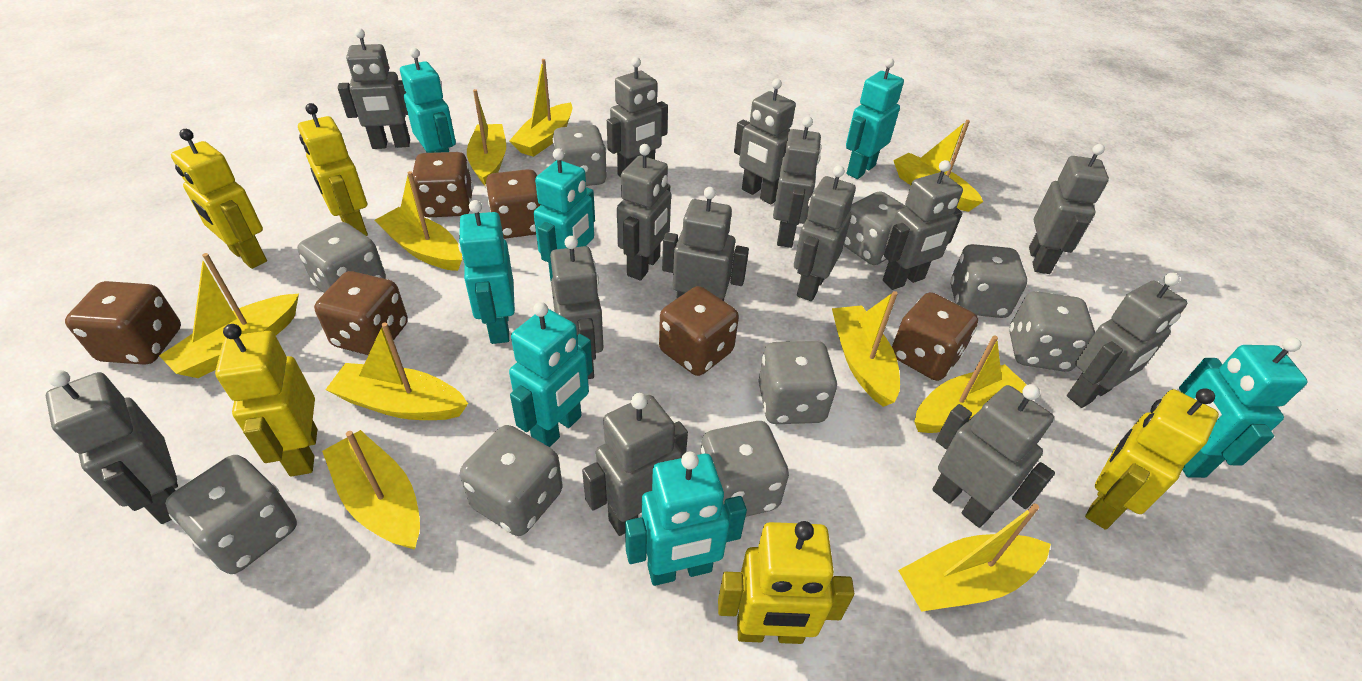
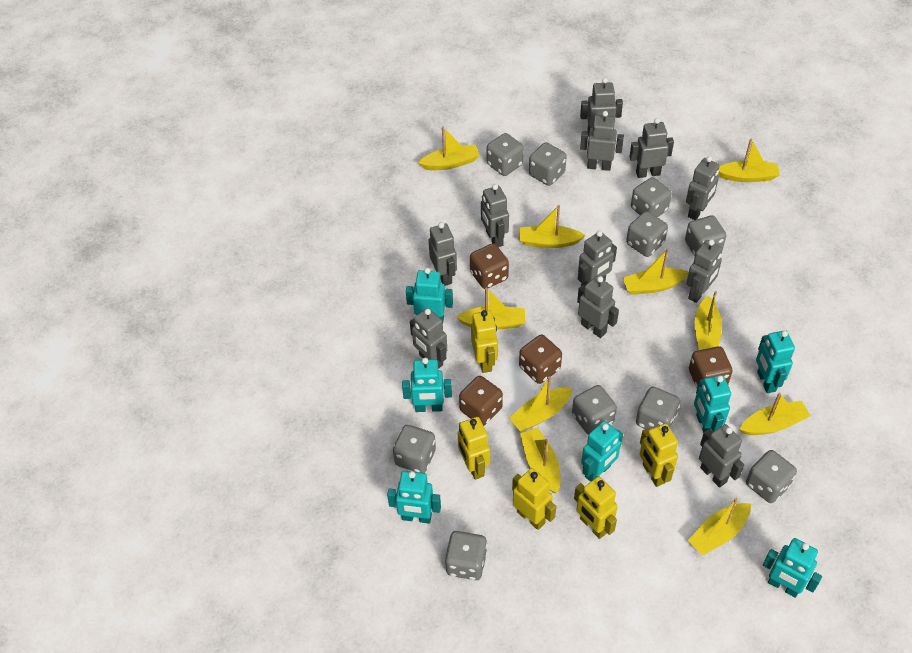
brown dice: [65,281,181,365] [314,271,408,355] [412,152,473,217] [485,169,540,239] [659,286,739,376] [892,292,978,381] = 6 -> [459,376,503,426] [470,243,509,289] [519,335,562,384] [689,346,733,388] = 4
grey dice: [165,455,297,574] [297,222,386,293] [460,425,563,536] [553,125,607,186] [700,421,789,517] [759,341,837,424] [844,191,906,265] [951,244,1027,318] [1009,291,1095,372] = 9 -> [393,425,436,473] [445,531,487,580] [487,133,524,176] [529,142,567,186] [572,385,617,435] [626,211,668,257] [631,177,672,217] [636,386,680,429] [685,215,726,256] [746,450,797,503] = 10
grey robot: [45,370,178,524] [337,28,410,149] [550,236,603,379] [582,393,688,536] [607,57,668,177] [617,144,671,280] [662,187,749,301] [734,79,796,204] [773,116,821,248] [794,165,856,301] [883,160,963,290] [932,384,1055,528] [1029,144,1109,274] [1067,273,1187,408] = 14 -> [410,308,447,369] [428,222,457,286] [481,184,509,247] [577,276,619,338] [578,231,617,286] [580,78,623,137] [580,111,624,171] [629,118,674,178] [686,156,720,220] [686,239,722,303] [699,424,744,488] = 11

